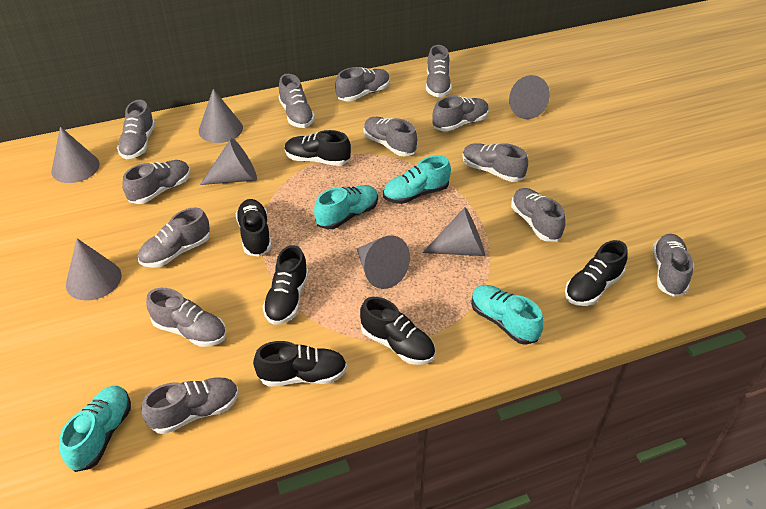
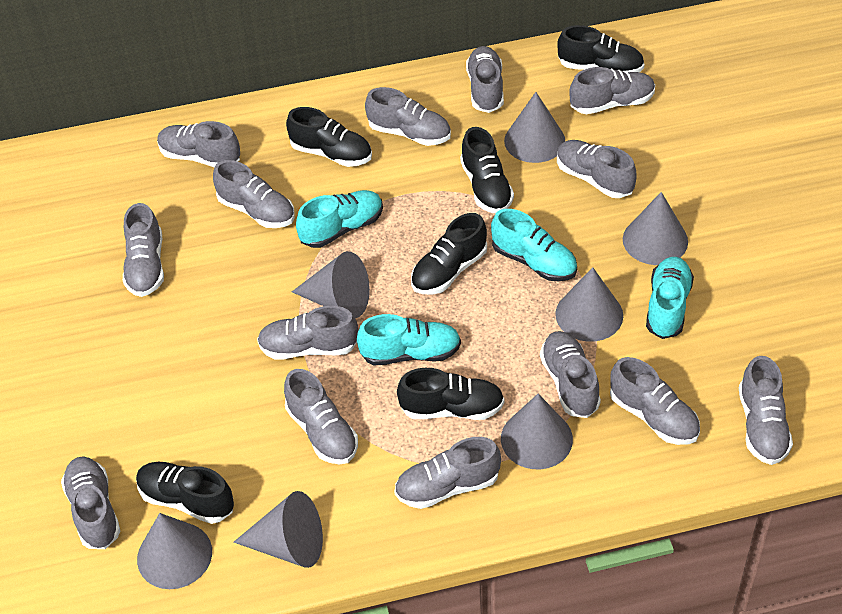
grey shoe: [117,100,155,159] [122,160,191,204] [138,207,210,268] [141,377,239,434] [146,288,226,347] [279,74,315,128] [335,67,390,101] [364,117,417,156] [426,45,452,97] [432,96,489,132] [462,143,528,182] [511,188,565,242] [653,234,693,297] = 13 -> [61,456,120,549] [123,203,164,297] [157,121,240,167] [213,160,295,228] [257,306,359,359] [284,369,358,465] [365,87,451,146] [394,437,501,509] [466,46,504,113] [540,331,601,418] [557,140,636,198] [569,67,655,114] [610,357,700,445] [739,356,793,465] = 14

